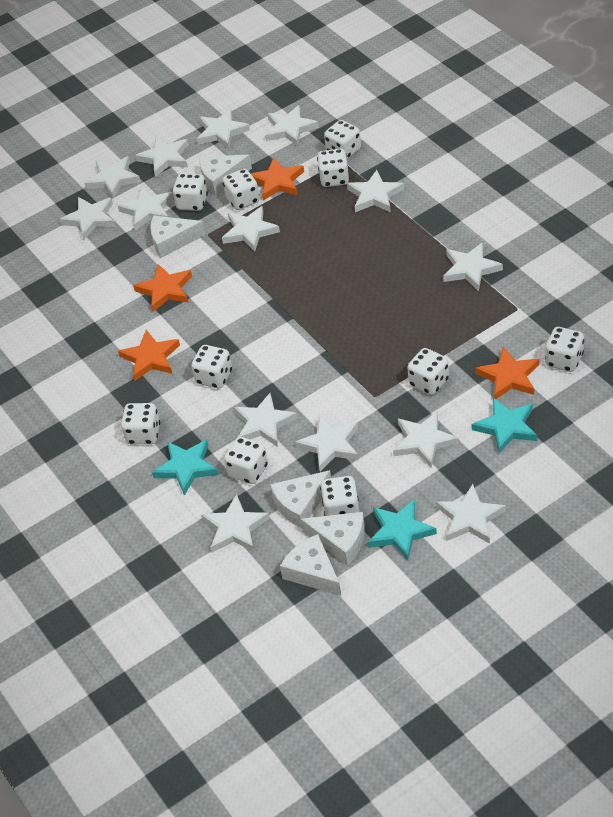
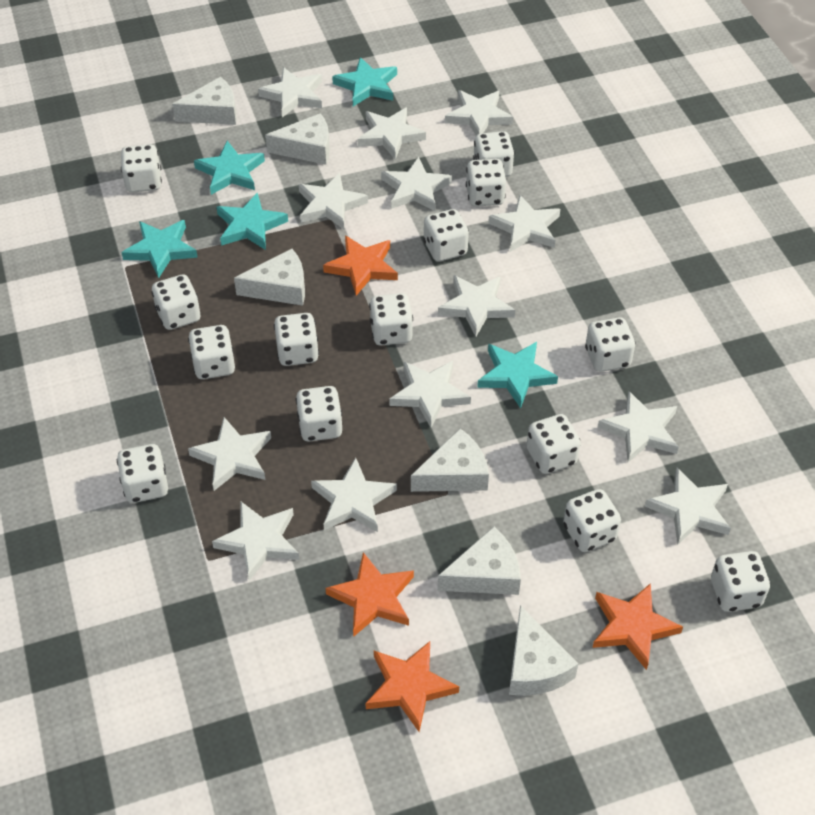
turquoise star: [152,440,219,496] [368,499,437,561] [472,398,537,454] = 3 -> [121,220,198,278] [194,141,265,195] [216,192,288,250] [332,57,397,106] [477,342,558,408] = 5
white cheese: [150,216,205,258] [199,155,252,195] [270,470,331,528] [280,534,341,596] [300,512,365,566] = 5 -> [172,77,237,125] [234,249,305,306] [265,113,330,165] [411,428,489,492] [438,527,521,595] [509,605,578,696] = 6
white dice: [121,403,160,444] [172,173,208,211] [191,345,232,388] [223,169,259,210] [224,437,268,484] [317,149,349,187] [320,476,359,516] [324,120,361,159] [407,348,449,395] [545,327,584,372] = 10 -> [117,444,168,503] [121,144,162,193] [151,274,200,330] [188,325,235,379] [274,313,319,366] [296,386,342,442] [369,293,413,345] [423,209,469,262] [466,159,506,207] [473,131,515,177] [527,414,580,474] [563,489,621,552] [585,317,635,372] [711,551,770,612] = 14
white star: [60,197,116,240] [84,156,141,199] [118,186,174,231] [135,136,189,177] [197,108,250,149] [201,494,270,553] [222,206,280,252] [234,393,298,447] [265,105,319,146] [295,416,359,472] [347,170,404,212] [393,411,459,468] [436,484,506,544] [443,242,503,291] = 14 -> [188,417,271,491] [212,501,299,581] [258,67,322,117] [299,173,368,229] [311,458,397,532] [358,108,426,160] [381,157,452,211] [389,361,471,428] [438,275,515,336] [445,90,513,135] [488,195,560,252] [598,391,679,463] [645,468,731,545] = 13

